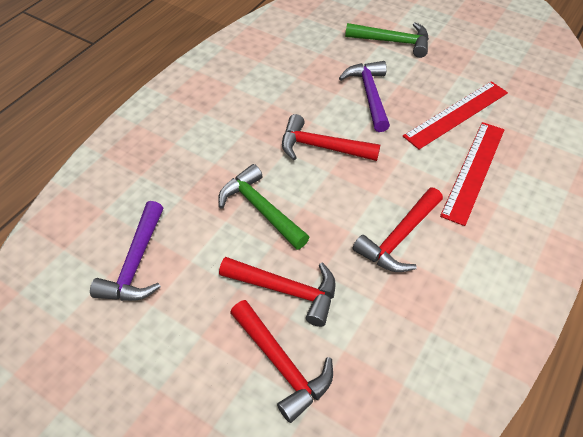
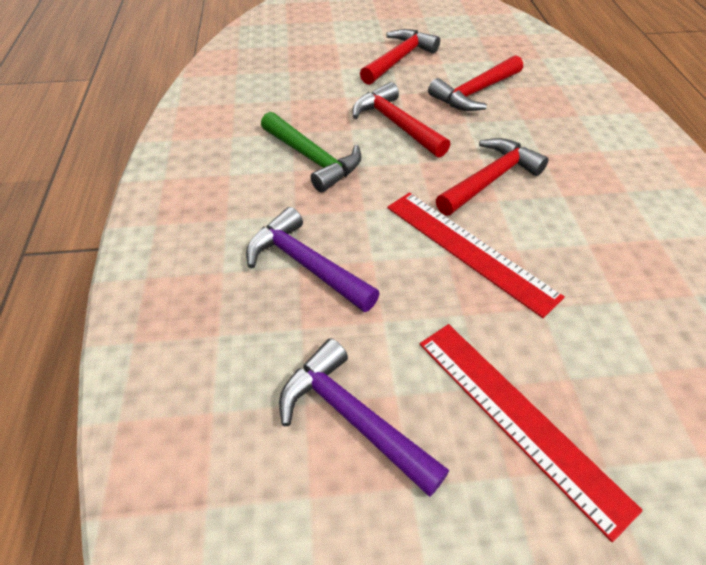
green hammer: [218,164,309,250] [345,22,429,58] = 2 -> [261,112,361,192] = 1

